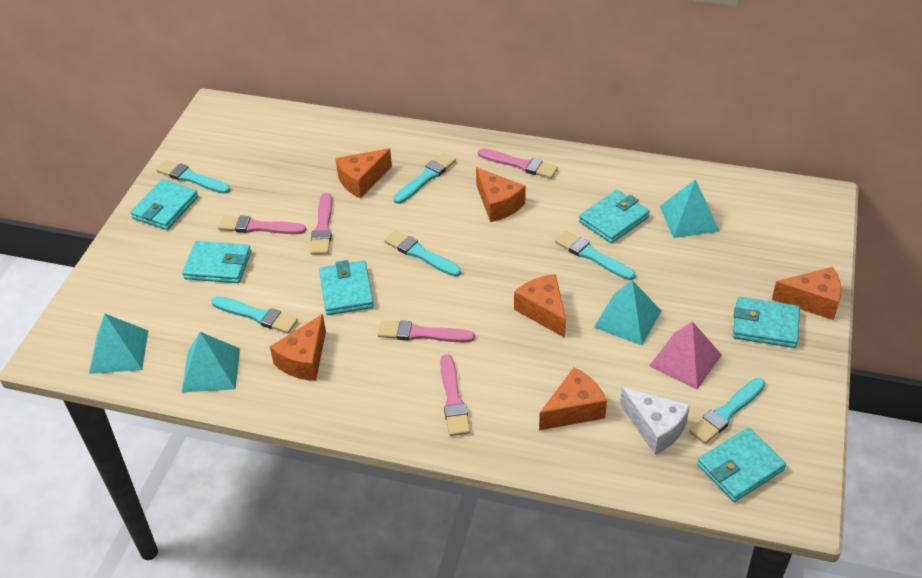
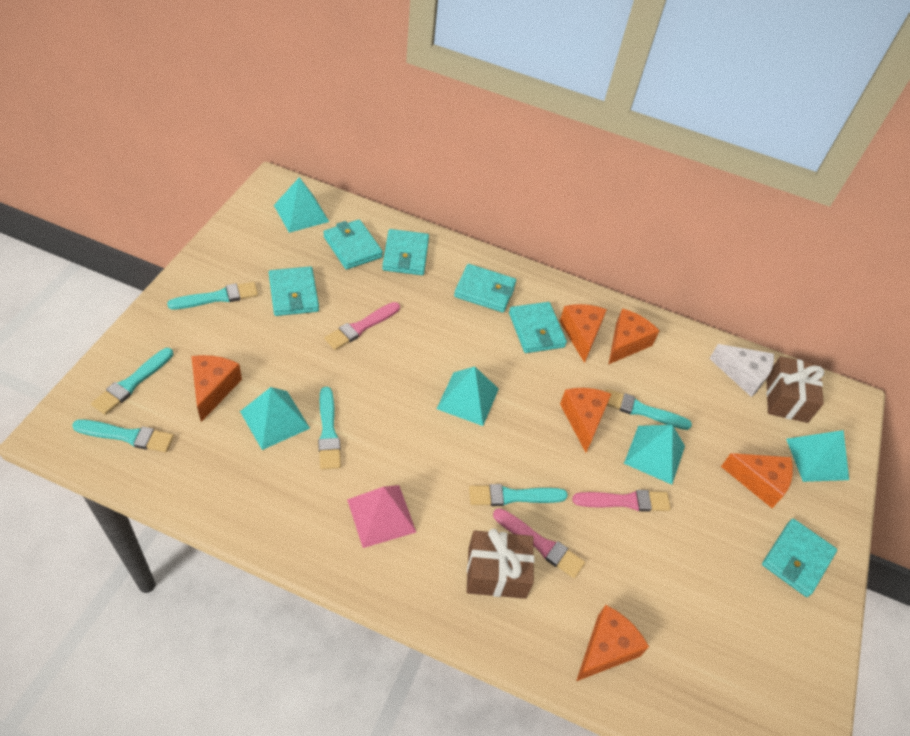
brown gift: none = 0 -> [467,529,534,599] [766,356,824,423] = 2
pink brush: [218,215,306,234] [310,193,332,255] [377,320,475,342] [440,354,470,436] [478,148,558,179] = 5 -> [324,302,400,350] [493,508,585,578] [572,490,671,512] = 3
turquoise pyramid: [89,313,148,374] [182,332,240,392] [594,280,661,345] [660,179,720,238] = 4 -> [240,387,310,450] [274,177,329,233] [437,366,499,426] [624,425,685,485] [786,430,849,482] = 5

